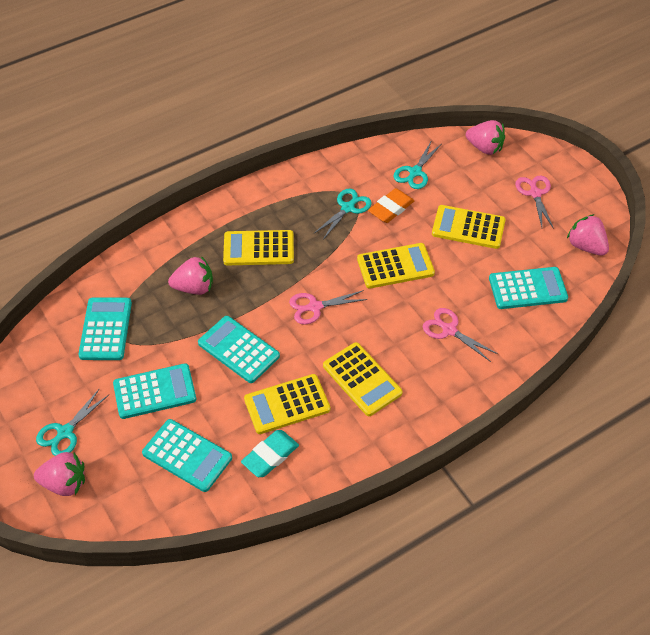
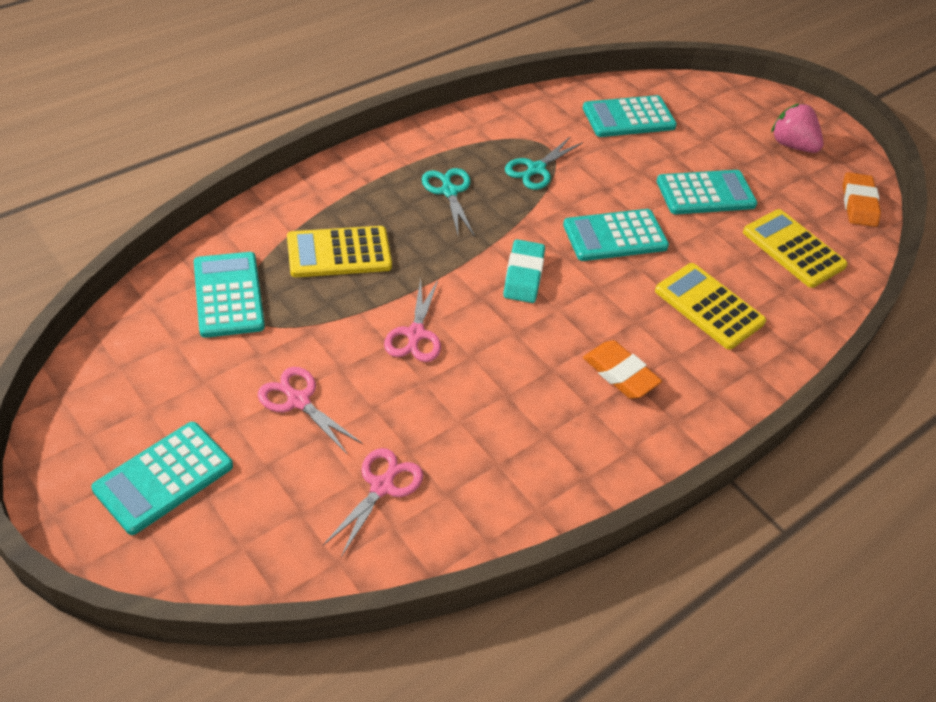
orange eraser: [368,188,414,223] = 1 -> [583,340,662,399] [843,172,881,227] = 2
pink strawberry: [34,452,85,496] [168,256,213,295] [466,120,505,155] [567,214,609,256] = 4 -> [771,103,823,153] = 1
turquoise scissors: [36,388,109,456] [313,188,372,240] [393,140,441,189] = 3 -> [422,168,475,237] [505,136,583,190] = 2
yellow calculator: [223,230,294,265] [244,374,330,434] [323,342,403,416] [357,243,435,289] [432,205,506,249] = 5 -> [287,226,392,277] [655,263,766,350] [743,209,848,288] = 3

